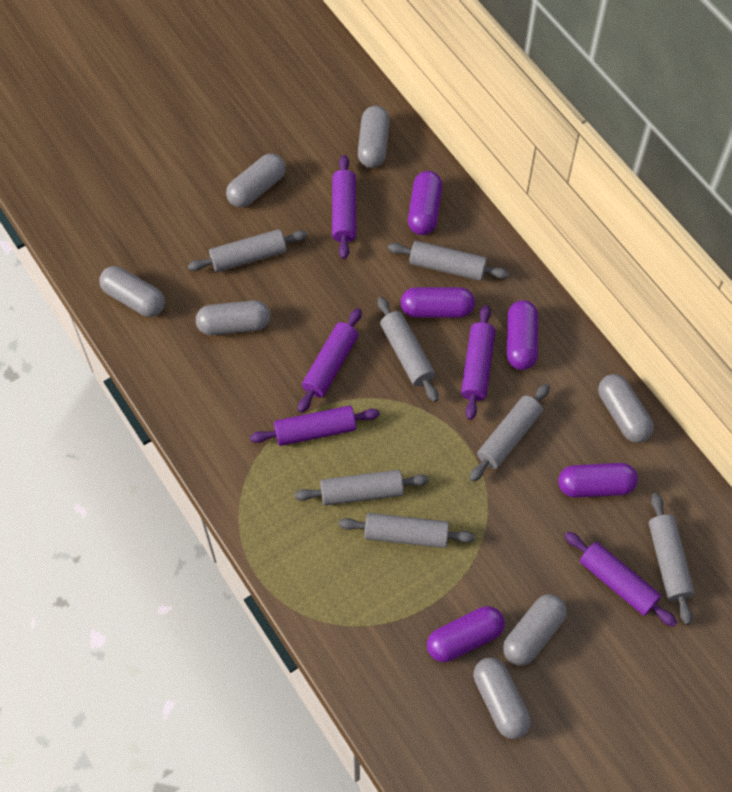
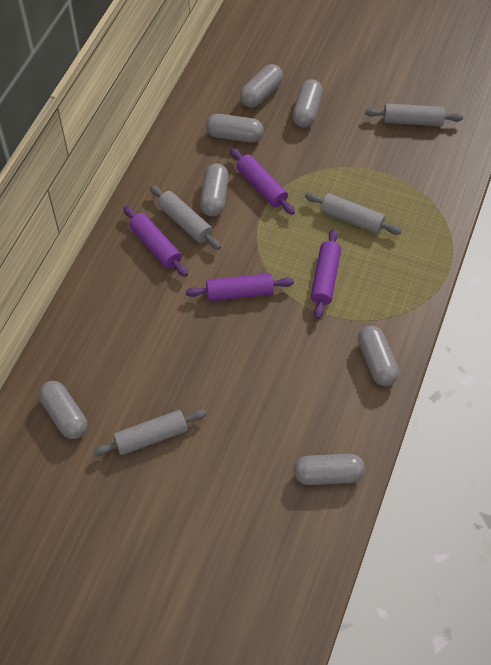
grey rolling pin: [188,229,307,272] [295,470,429,506] [338,513,475,548] [378,297,438,402] [388,241,509,281] [469,384,550,482] [649,493,695,625] = 7 -> [93,410,206,456] [150,185,221,250] [305,193,402,235] [365,103,463,126] = 4
purple capsule: [400,287,475,318] [408,171,442,235] [427,606,505,662] [507,300,538,370] [558,463,638,498] = 5 -> none = 0
purple rolling pin: [250,405,380,446] [298,308,361,413] [332,155,356,259] [461,305,495,420] [565,532,677,627] = 5 -> [124,206,188,277] [185,273,294,301] [230,148,295,215] [311,229,341,319] = 4

